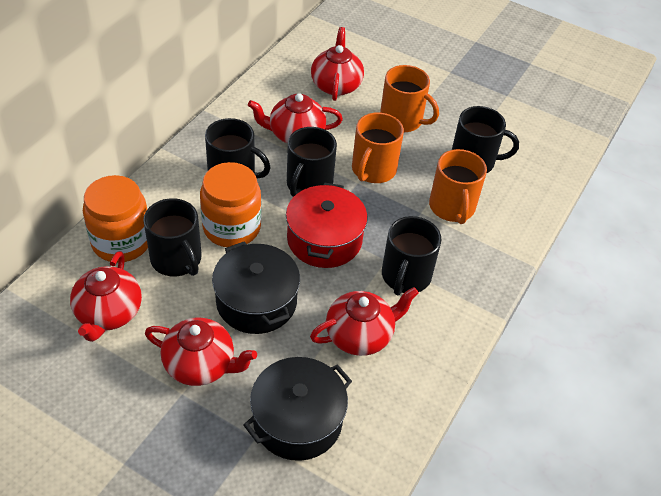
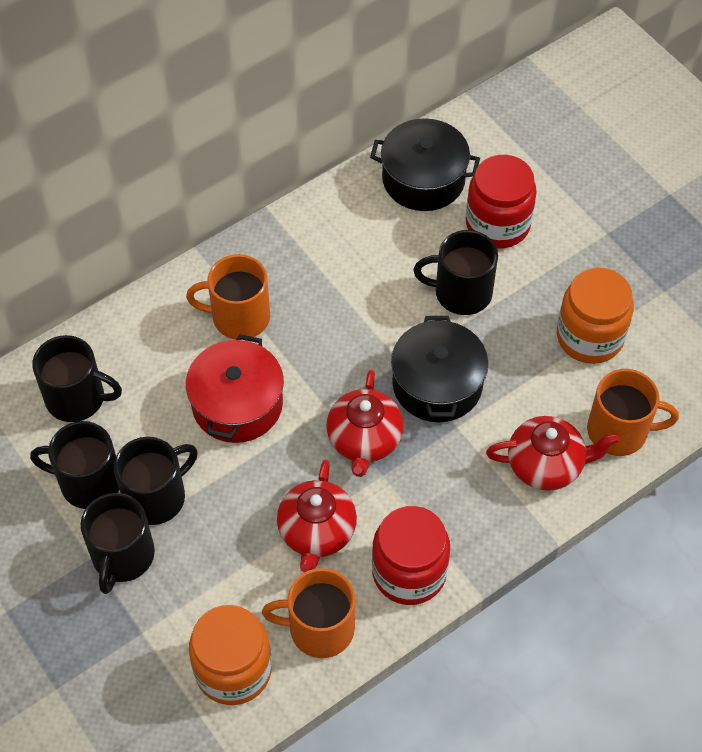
red jar: none = 0 -> [372,506,450,605] [466,155,537,248] = 2
red teapot: [70,251,142,342] [145,318,257,386] [248,93,343,144] [310,287,419,356] [311,27,364,101] = 5 -> [277,460,357,573] [327,370,404,477] [486,416,620,491] = 3

